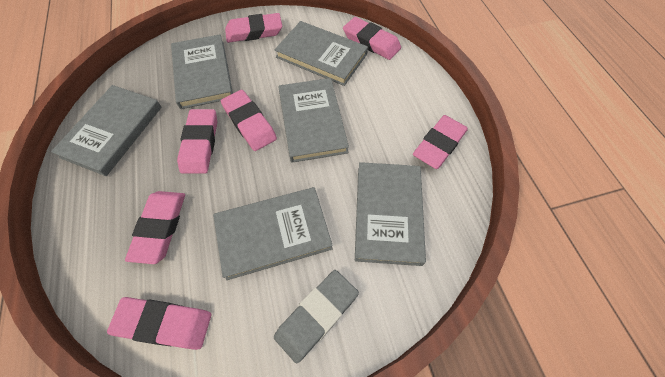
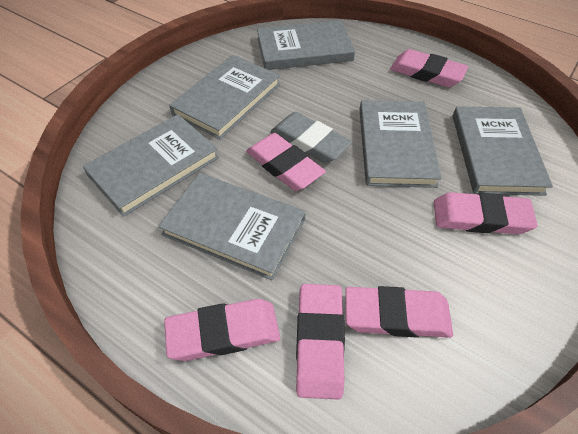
pink eraser: [107,297,211,350] [125,191,185,264] [177,109,217,174] [221,90,277,151] [225,13,282,43] [343,17,401,60] [413,115,468,169] = 7 -> [164,299,280,361] [246,133,326,191] [296,284,345,400] [345,286,453,338] [390,49,468,87] [434,192,538,234] = 6

